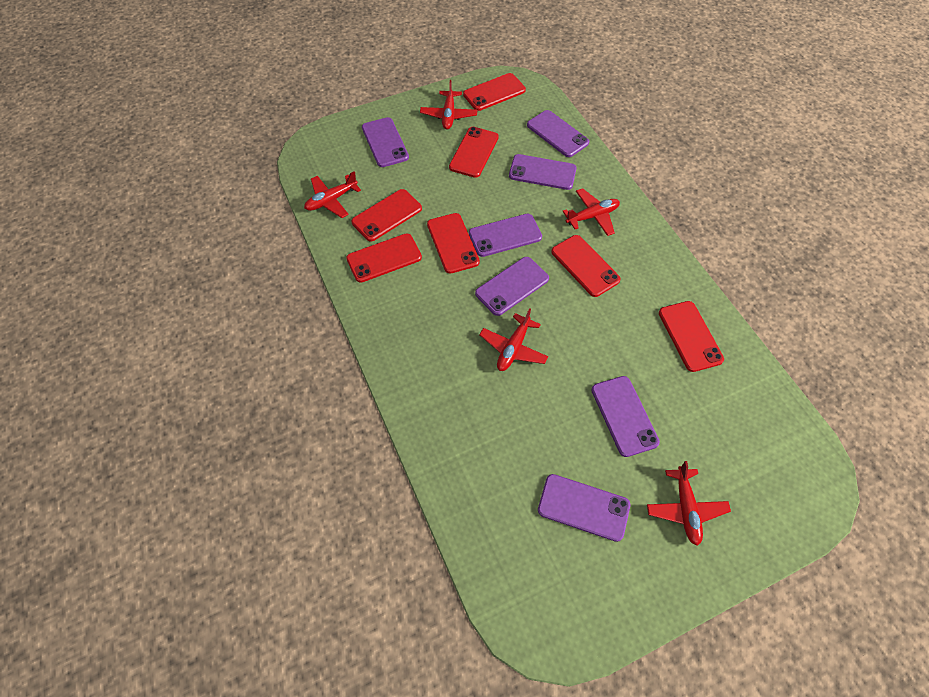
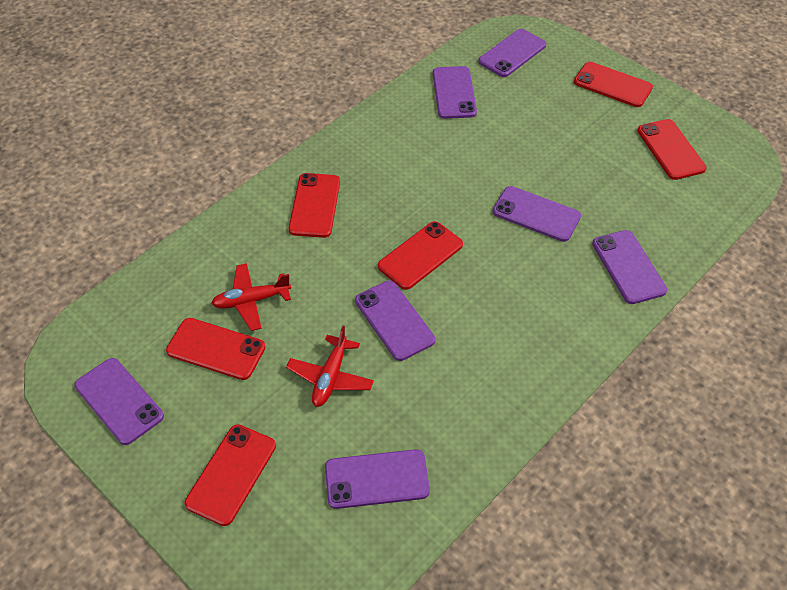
red phone: [346,233,422,283] [351,189,422,242] [427,213,480,274] [449,127,499,178] [463,73,526,111] [551,235,621,297] [659,301,724,372] = 7 -> [166,318,266,380] [185,424,276,526] [289,173,340,238] [378,221,463,290] [574,62,653,107] [637,119,707,180] = 6
red plane: [304,171,361,218] [420,80,477,129] [479,308,548,371] [562,188,620,236] [647,461,731,546] = 5 -> [211,263,291,331] [286,326,374,407] = 2

